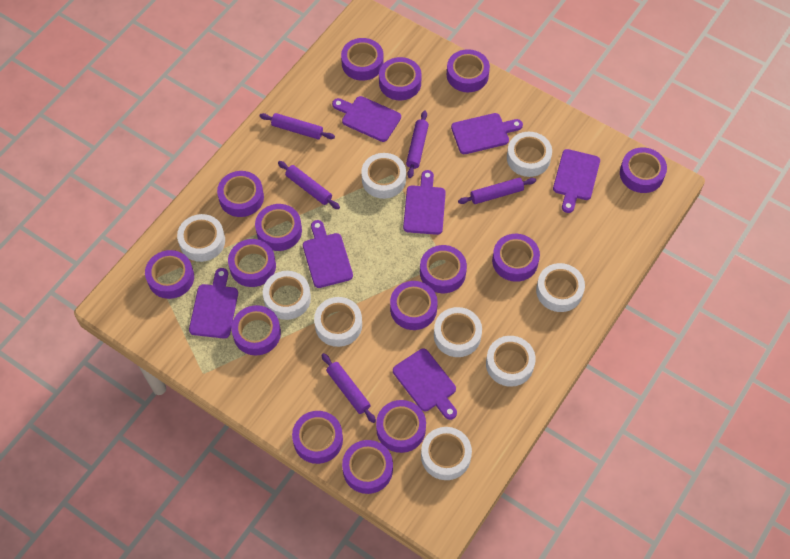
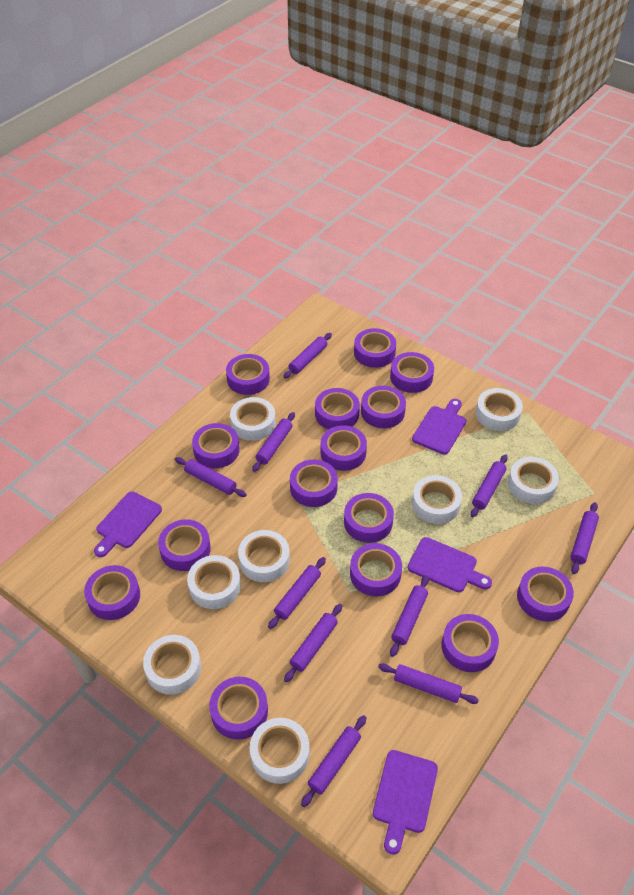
purple cutting board: [189,268,238,338] [303,220,353,288] [332,96,401,142] [393,349,457,420] [403,170,446,235] [451,113,523,154] [553,149,600,213] = 7 -> [94,491,162,557] [373,750,438,855] [407,537,492,592] [412,399,467,454] = 4
purple rolling pin: [259,113,335,139] [278,161,340,209] [322,353,376,423] [406,111,429,178] [458,178,536,204] = 5 -> [175,457,247,497] [252,412,295,472] [268,557,326,629] [283,333,332,379] [284,604,342,682] [301,715,366,807] [378,664,479,704] [390,575,429,657] [471,454,508,517] [570,502,599,574] = 10
white tape: [177,214,225,262] [263,271,311,320] [314,297,362,347] [361,153,406,199] [421,427,472,480] [434,307,482,357] [486,336,536,387] [507,132,552,177] [536,263,585,312] = 9 -> [143,635,201,695] [187,555,241,609] [230,397,276,441] [238,530,290,582] [250,718,310,784] [412,475,462,524] [476,388,523,431] [508,457,559,504] = 8

